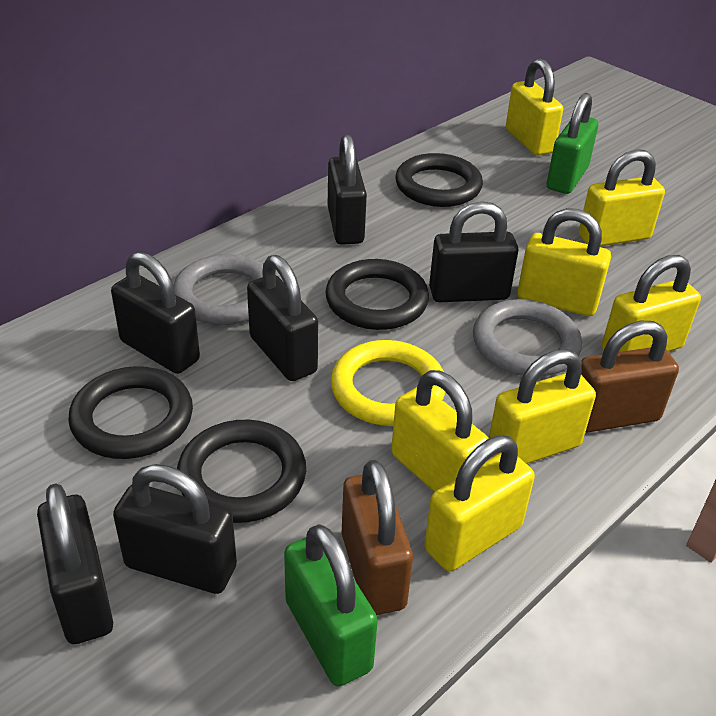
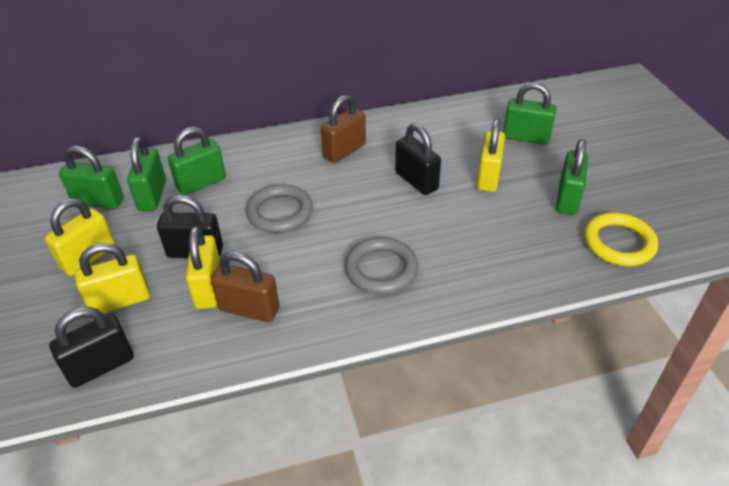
black padlock: [37,484,113,644] [111,252,200,374] [113,464,237,594] [247,255,318,381] [328,134,367,245] [429,202,518,302] = 6 -> [49,307,134,388] [157,195,223,258] [395,123,441,195] = 3
black ring: [68,366,193,459] [177,420,306,523] [325,259,429,330] [395,153,483,207] = 4 -> none = 0
green padlock: [284,524,378,686] [547,93,598,194] = 2 -> [59,146,124,209] [127,137,166,211] [168,127,226,195] [503,82,557,145] [556,139,588,215] = 5
yellow padlock: [391,370,489,492] [424,435,535,572] [489,349,596,464] [506,59,563,156] [518,208,611,316] [579,149,665,246] [602,255,701,352] = 7 -> [45,198,115,276] [75,243,150,314] [186,226,220,309] [477,119,505,192] = 4

